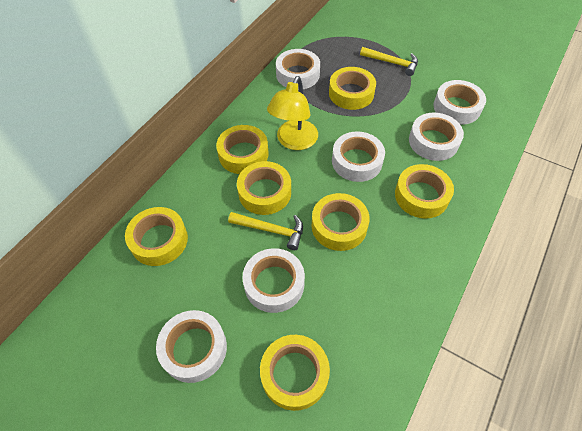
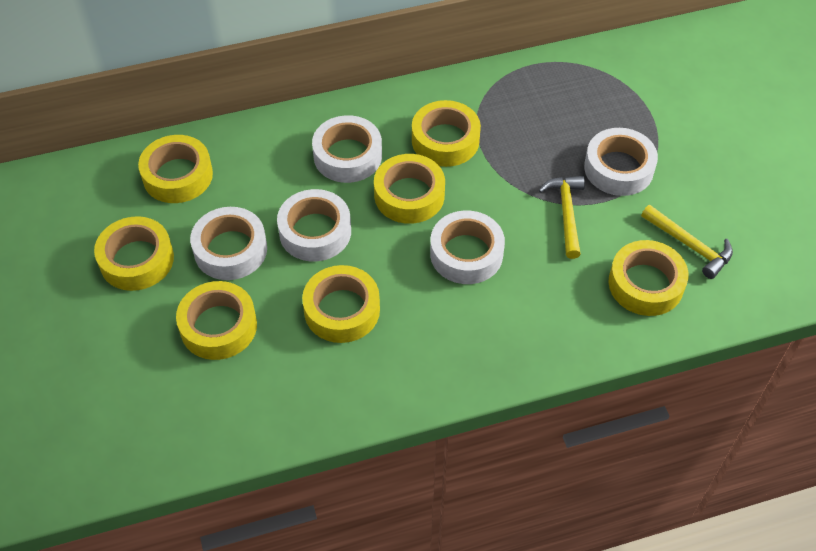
white tape: [156,310,227,383] [242,248,305,313] [276,49,320,90] [332,131,385,182] [409,113,464,161] [433,80,486,125] = 6 -> [190,207,267,280] [277,189,351,261] [312,115,382,183] [430,211,505,284] [584,128,658,196] = 5
yellow lamp: [267,76,318,150] = 1 -> none = 0

